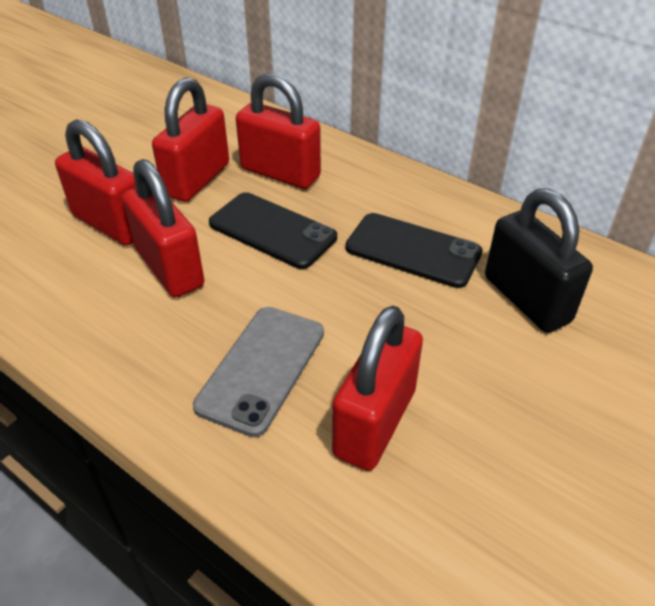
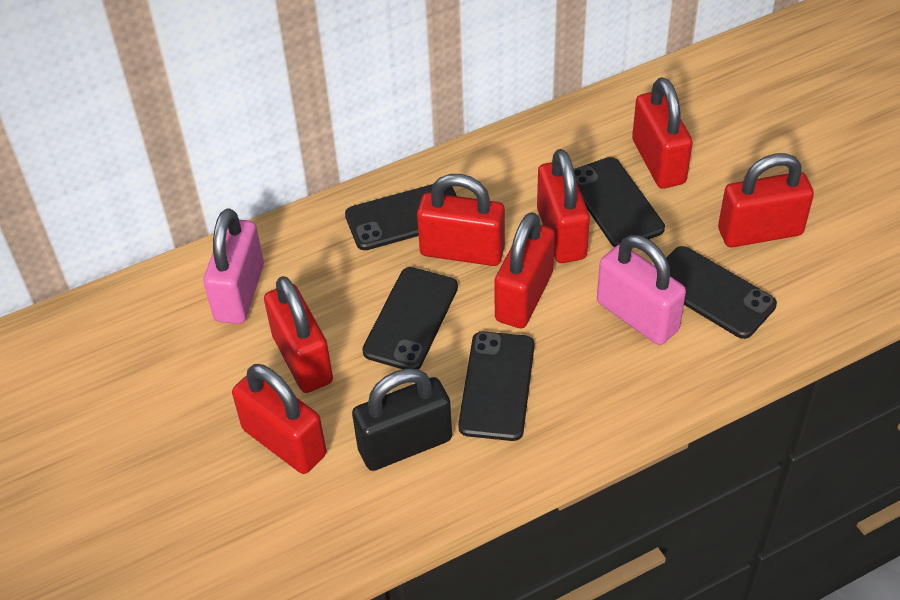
black phone: [209,192,337,269] [345,213,483,288] = 2 -> [345,184,457,250] [362,267,458,369] [458,331,535,441] [574,157,665,247] [666,246,777,339] = 5
grey phone: [193,307,324,437] = 1 -> none = 0
pink padlock: none = 0 -> [203,208,264,324] [597,235,686,345] = 2
red padlock: [55,119,136,246] [122,159,204,297] [152,77,229,202] [236,73,321,189] [332,306,423,471] = 5 -> [232,364,327,474] [264,276,333,393] [417,174,505,266] [494,212,555,328] [537,149,590,263] [632,77,693,189] [718,153,814,247] = 7

